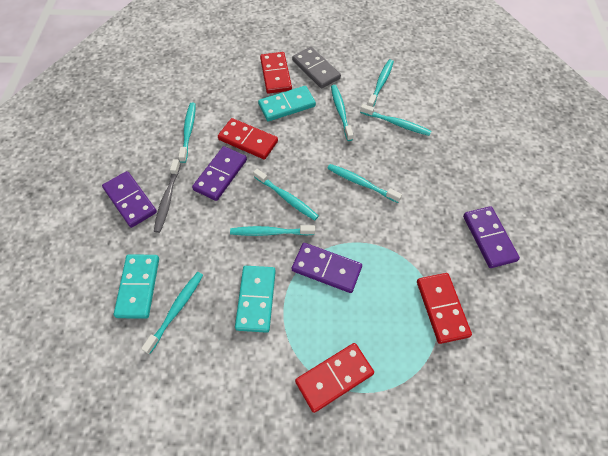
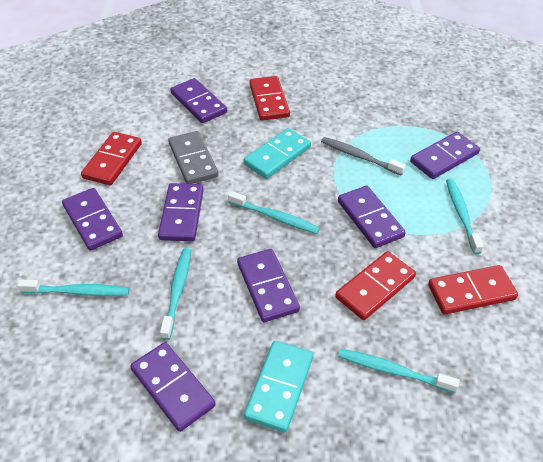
purple domino: [102,171,157,228] [192,146,247,201] [292,243,362,293] [463,206,520,268] = 4 -> [62,188,123,251] [130,342,216,432] [158,183,204,242] [170,78,227,123] [237,249,300,322] [338,186,406,248] [410,132,480,179] = 7
turquoise domino: [114,254,159,319] [235,266,276,333] [258,86,316,121] = 3 -> [244,128,311,179] [244,341,313,432] = 2
turquoise toothbrush: [141,272,203,354] [178,103,196,163] [230,225,315,236] [253,169,319,220] [327,164,402,203] [331,85,353,141] [360,104,431,136] [367,59,394,107] = 8 -> [17,280,129,296] [160,248,191,340] [228,191,320,234] [338,349,460,393] [446,179,484,254] = 5

